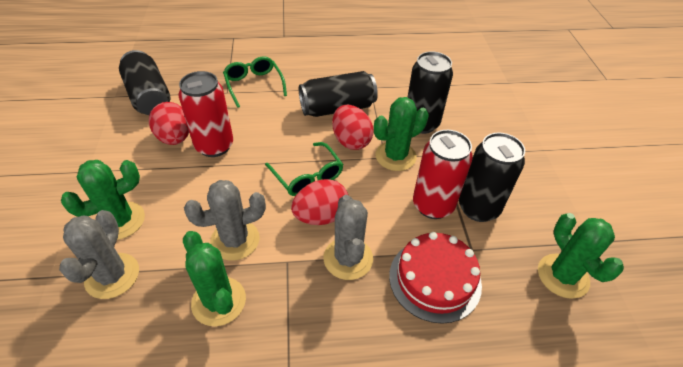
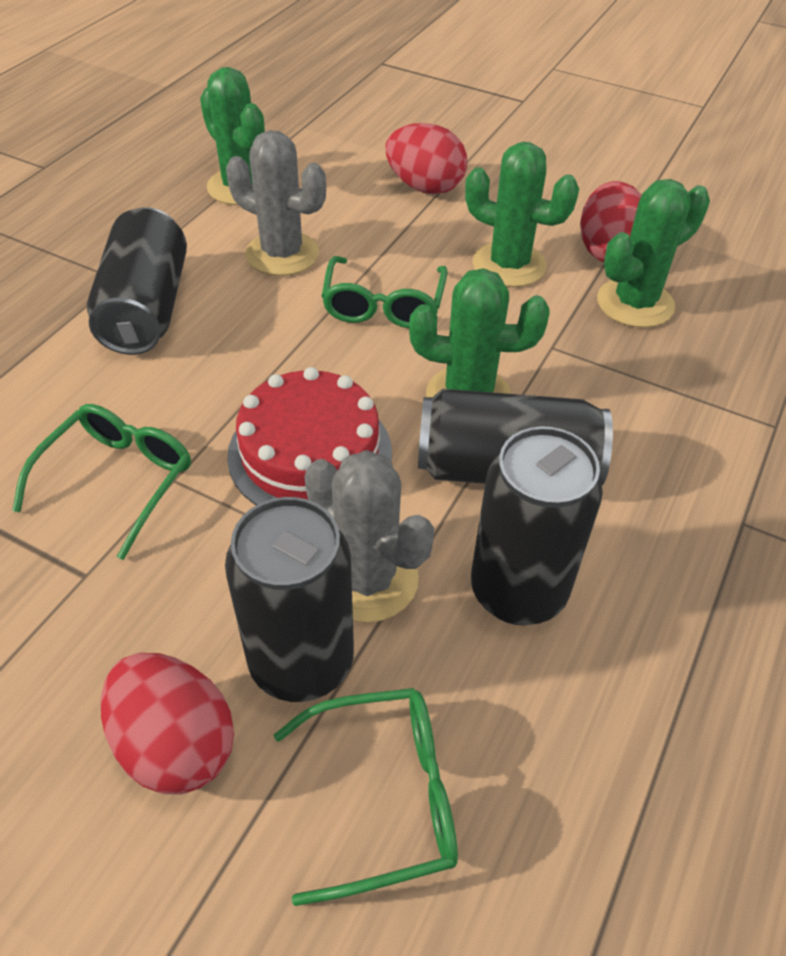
green glasses: [223,56,287,108] [265,142,343,196] = 2 -> [12,404,191,560] [273,688,458,906] [322,256,448,328] = 3
grey cactus: [59,210,139,299] [184,180,266,261] [324,195,373,280] = 3 -> [226,130,326,276] [305,450,434,623] = 2
red can: [178,71,233,157] [413,130,473,219] = 2 -> none = 0

